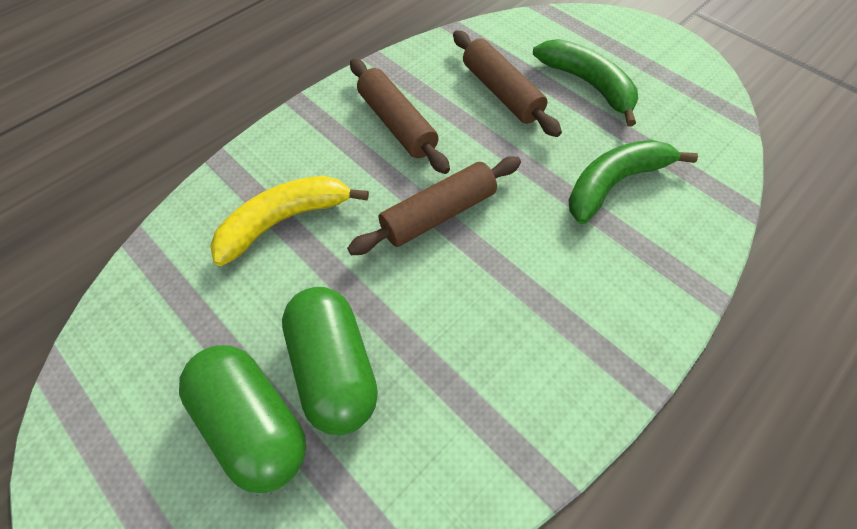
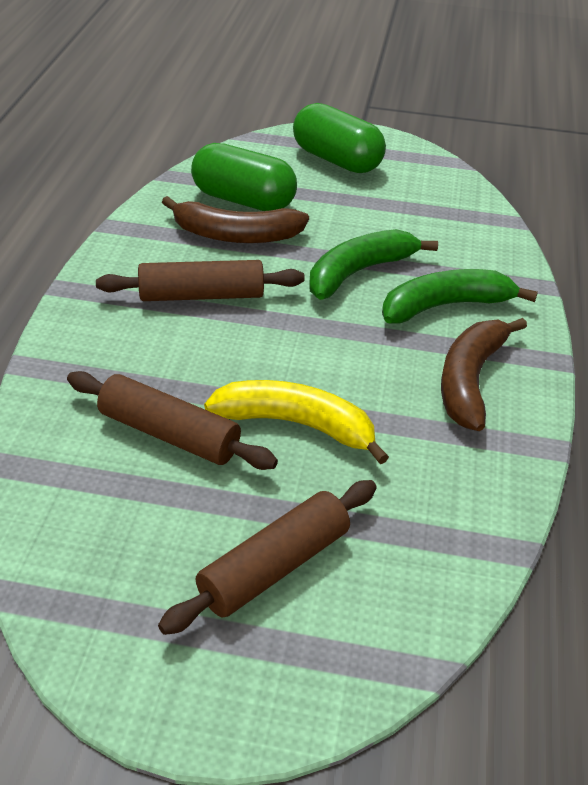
brown banana: none = 0 -> [162,196,309,243] [441,318,527,431] = 2

